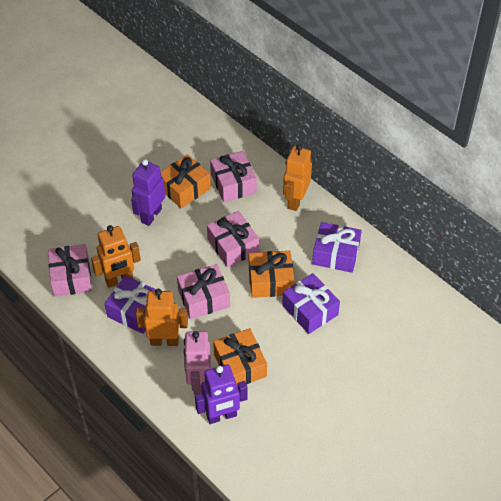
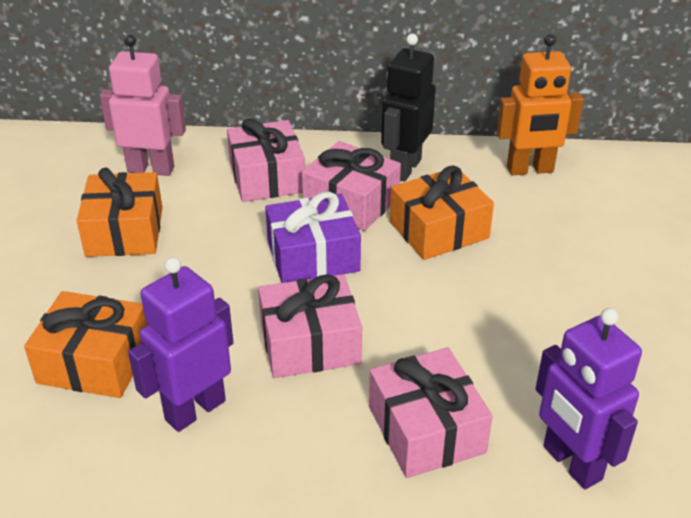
black robot: none = 0 -> [381,34,436,182] = 1
orange robot: [91,225,141,288] [136,289,188,346] [283,144,312,211] = 3 -> [497,34,584,175] = 1
purple gift: [104,276,156,334] [282,273,340,334] [312,222,362,273] = 3 -> [265,192,361,283] = 1

